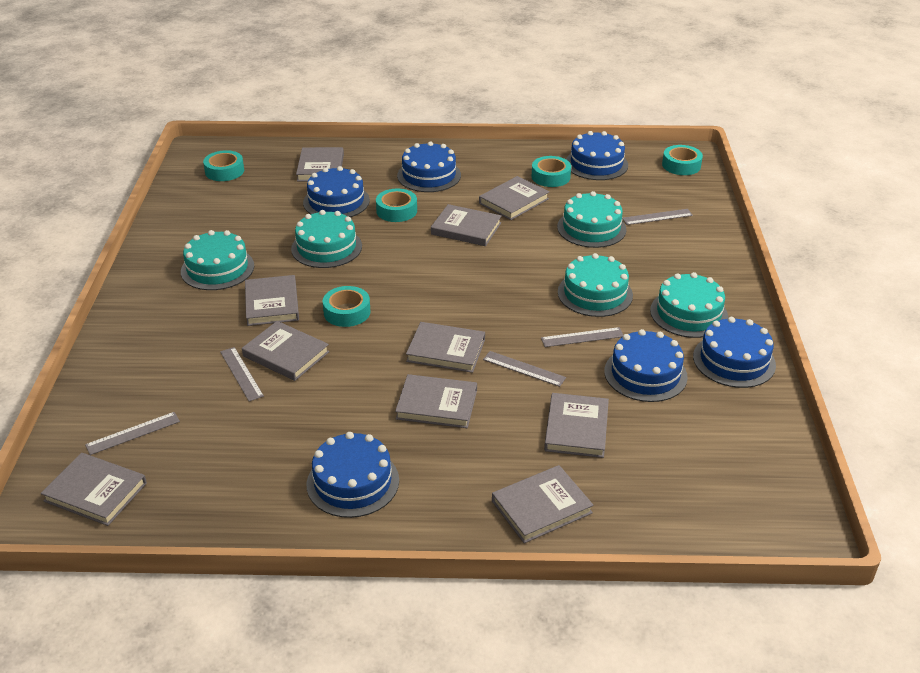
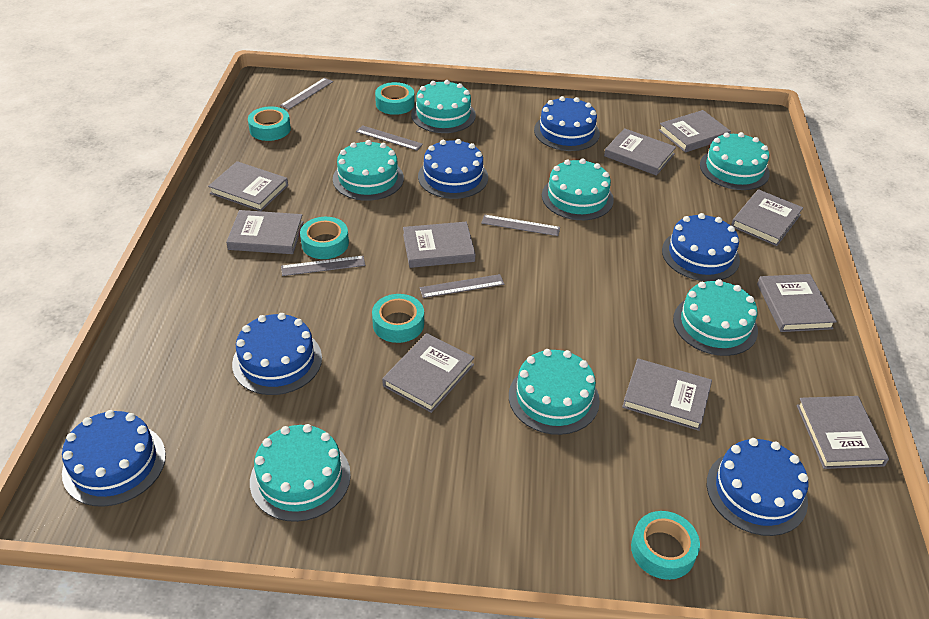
turquoise cake: [181,230,254,290] [291,210,362,268] [557,191,626,248] [558,253,633,317] [650,272,728,338] = 5 -> [250,424,351,522] [333,140,404,201] [411,80,476,133] [509,349,600,435] [542,159,614,220] [673,279,758,356] [700,132,770,190] = 7

